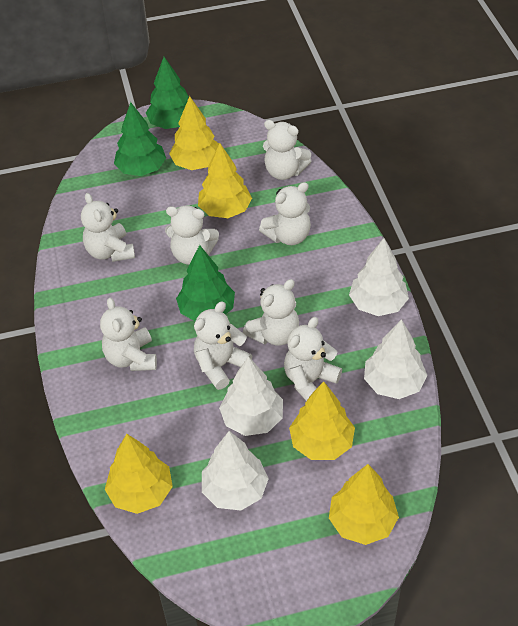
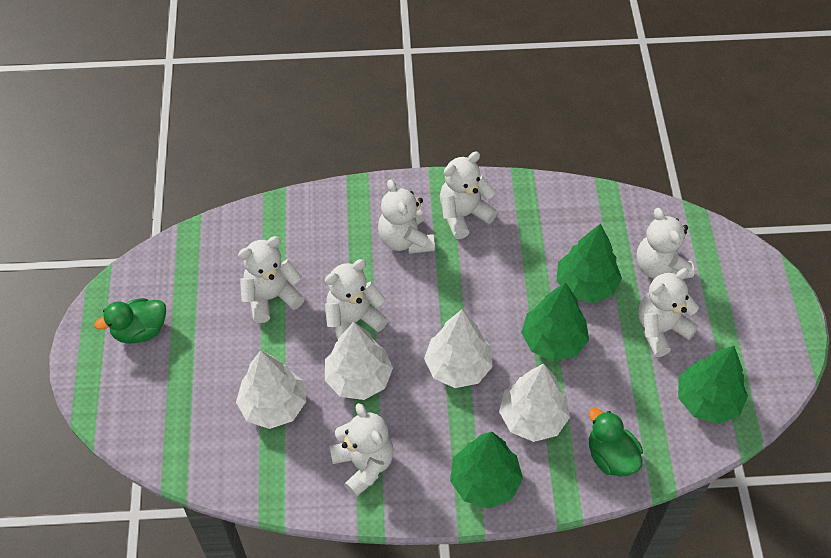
green duck: none = 0 -> [94,298,166,344] [589,408,643,477] = 2
green tree: [114,102,166,176] [146,57,189,129] [176,245,235,321] = 3 -> [450,431,523,509] [521,282,589,361] [557,223,622,303] [678,346,748,424] = 4
white teddy bear: [81,193,135,262] [100,298,157,371] [165,206,219,265] [194,301,252,390] [243,279,299,345] [259,182,311,245] [263,120,311,180] [284,317,342,401] = 8 -> [238,236,305,323] [325,259,388,340] [329,403,394,497] [378,180,435,254] [440,151,498,239] [636,208,695,279] [638,268,699,357] = 7
yellow tree: [105,434,173,514] [169,96,219,170] [198,143,252,218] [289,381,355,460] [329,464,399,545] = 5 -> none = 0

